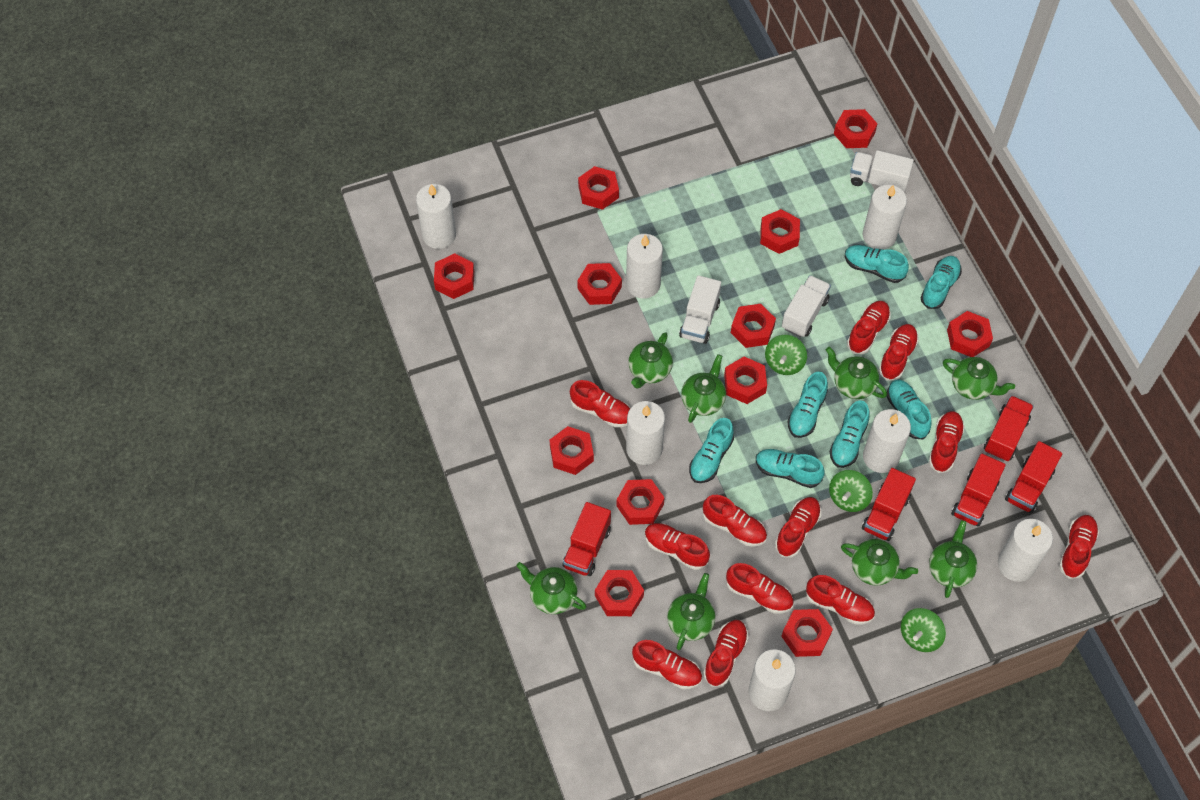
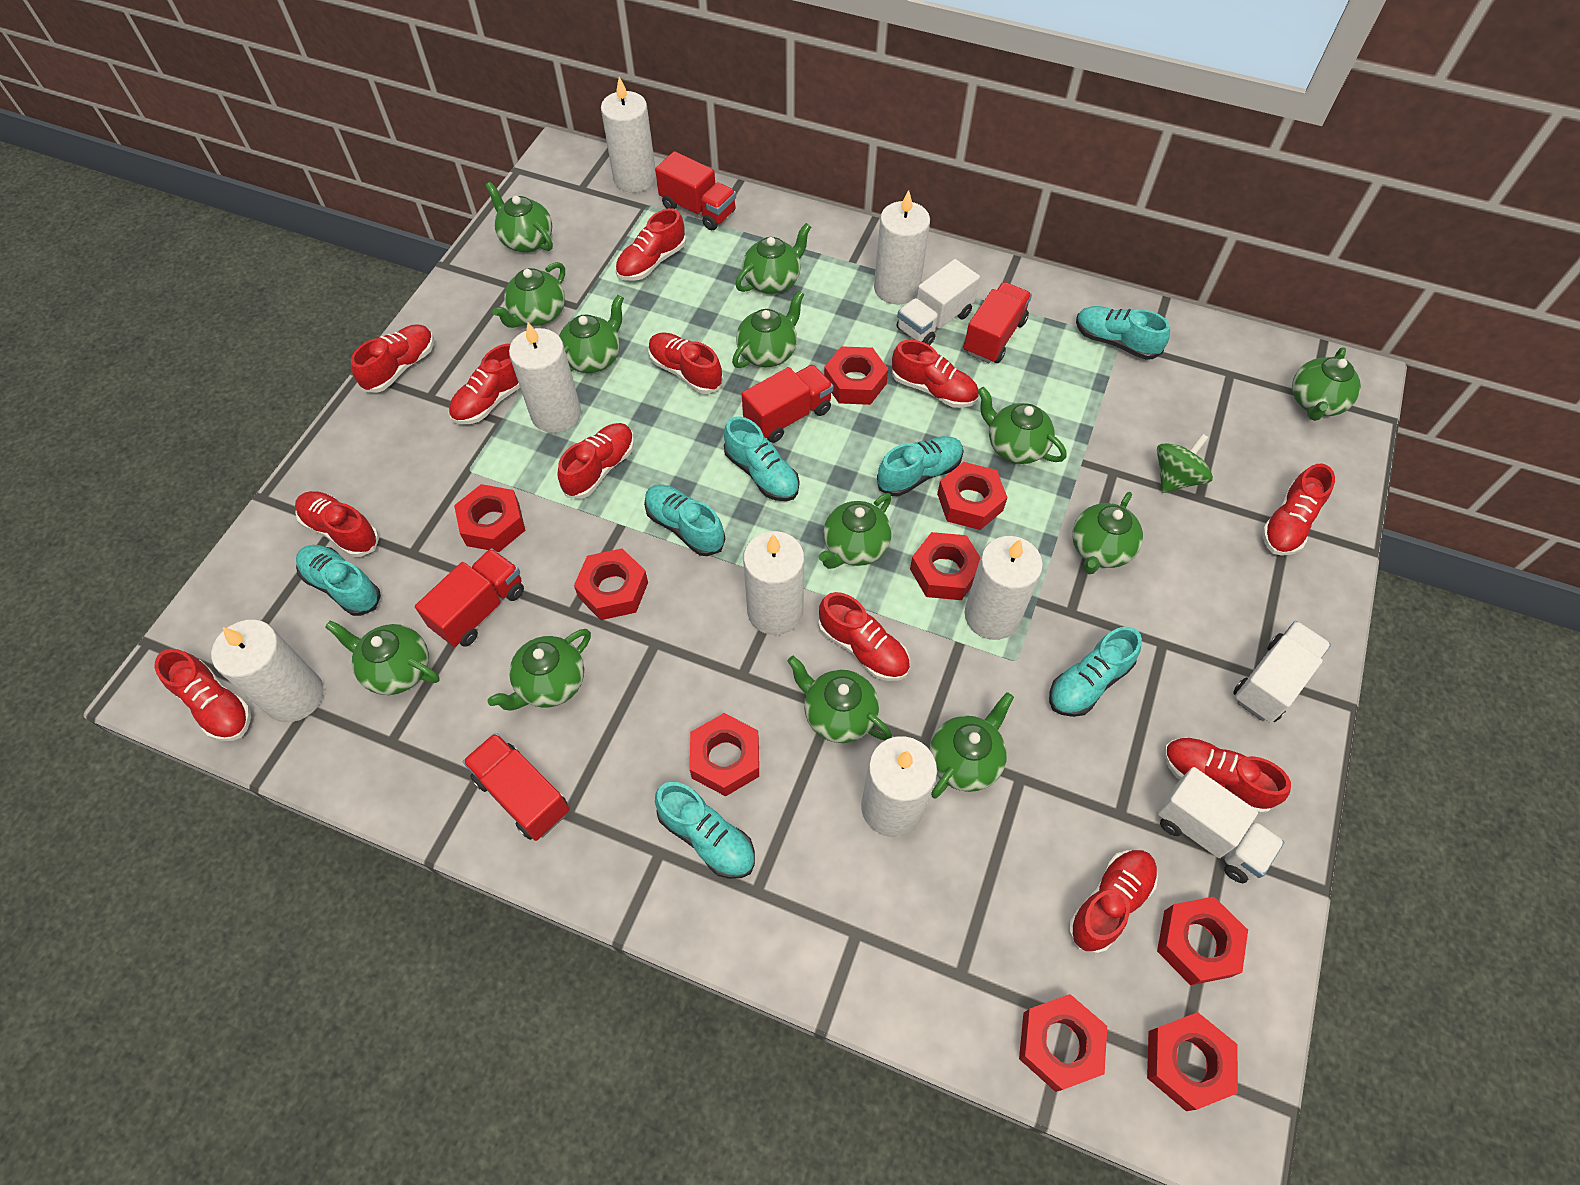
green spinning top: [765,335,807,375] [829,470,873,512] [901,608,946,652] = 3 -> [1157,434,1213,493] = 1
green teapot: [516,562,587,614] [628,332,673,389] [667,573,715,650] [681,354,726,423] [826,347,887,399] [841,539,918,586] [929,520,977,598] [943,357,1015,400] = 8 -> [325,620,439,695] [485,182,553,253] [488,629,591,711] [492,262,565,328] [559,295,624,373] [732,291,804,368] [735,223,811,294] [787,656,892,743] [819,493,892,569] [930,692,1014,798] [978,387,1066,464] [1072,492,1143,574] [1292,347,1361,421] = 13
red nut: [434,253,474,299] [550,426,594,475] [577,263,622,305] [578,166,619,210] [595,570,644,616] [617,479,665,525] [724,357,767,404] [731,304,776,348] [760,209,800,254] [781,609,833,657] [834,109,878,148] [947,311,993,357] = 12 -> [454,484,526,552] [574,548,648,620] [690,713,759,796] [824,346,888,405] [910,532,981,600] [937,462,1008,530] [1019,994,1107,1092] [1147,1012,1238,1111] [1157,897,1248,985] = 9

